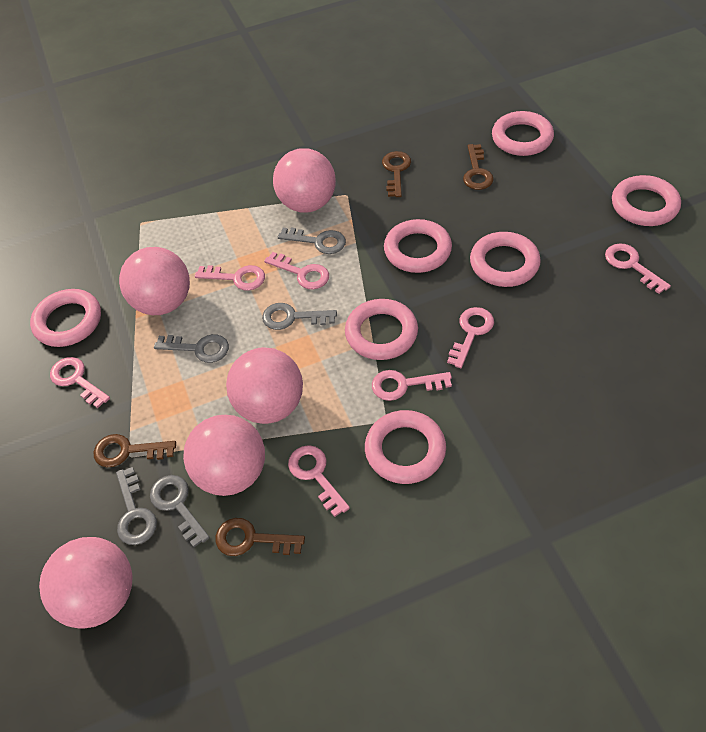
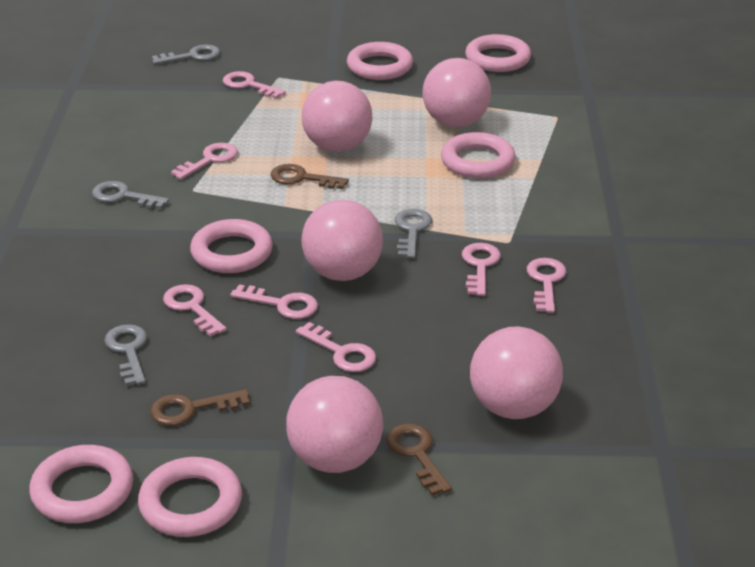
brown key: [94,434,176,467] [216,518,305,556] [382,151,411,197] [463,144,494,190] = 4 -> [150,389,250,426] [271,164,349,189] [386,423,452,496] = 3
grey key: [116,467,157,545] [150,475,210,547] [154,334,229,363] [262,303,337,330] [278,228,346,254] = 5 -> [92,181,169,209] [104,324,147,386] [152,44,220,65] [395,209,432,258] = 4
pink ring: [30,289,101,347] [345,299,418,360] [365,410,446,484] [384,219,452,273] [470,232,541,287] [492,111,554,156] [612,175,681,226] = 7 -> [29,445,133,523] [138,457,242,537] [190,219,273,273] [347,42,413,80] [441,132,515,178] [465,34,531,72] = 6

